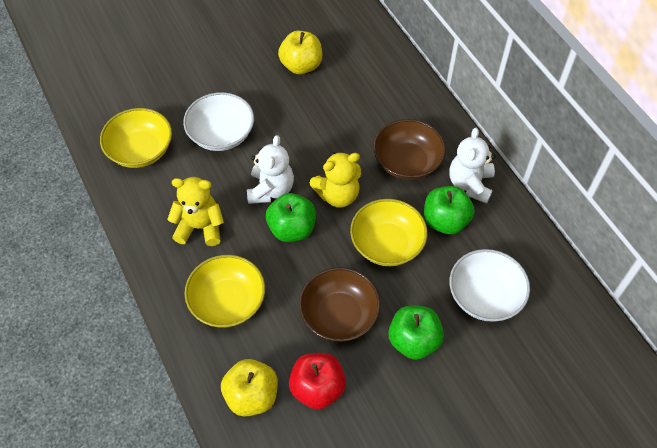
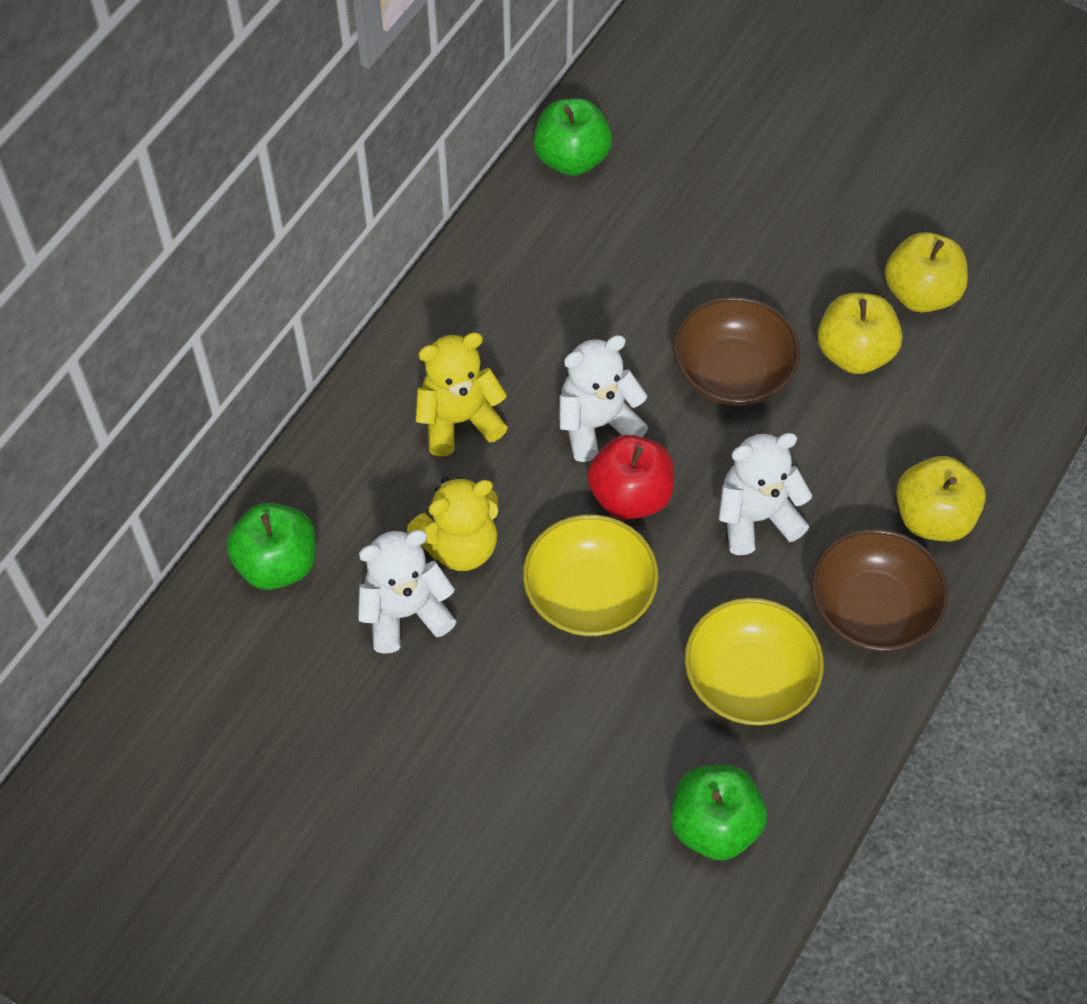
white bowl: [183,92,254,151] [449,249,530,322] = 2 -> none = 0
white teddy bear: [247,135,294,204] [450,128,495,204] = 2 -> [358,530,456,654] [559,335,648,462] [719,433,813,555] = 3
yellow apple: [221,359,278,416] [278,31,322,74] = 2 -> [817,293,902,374] [885,232,968,313] [896,456,986,541] = 3
yellow bowl: [100,108,172,168] [184,255,265,327] [350,199,428,266] = 3 -> [523,514,659,636] [685,598,824,726] = 2

